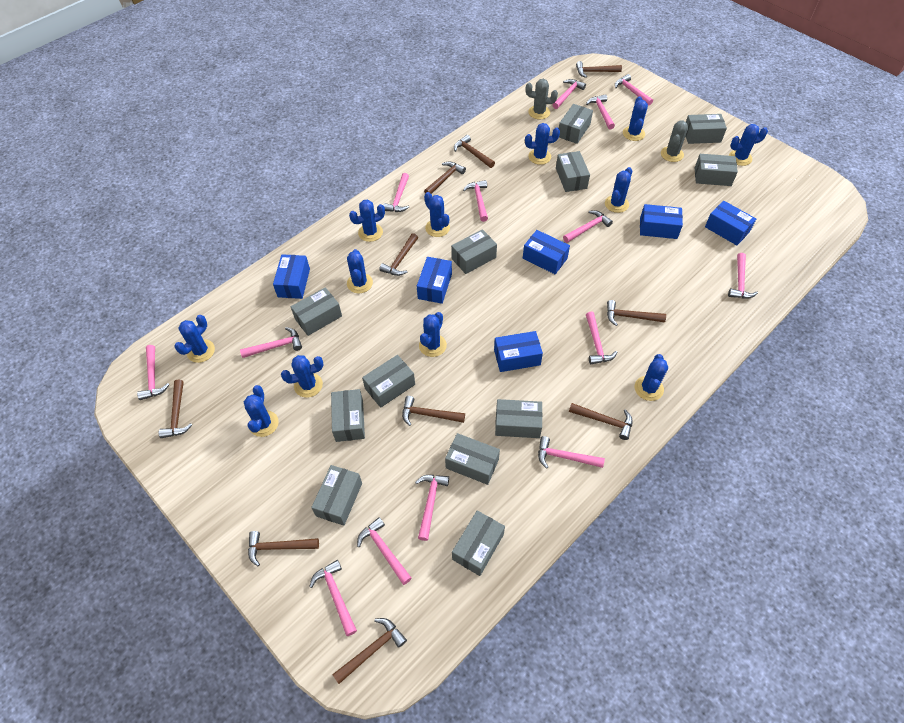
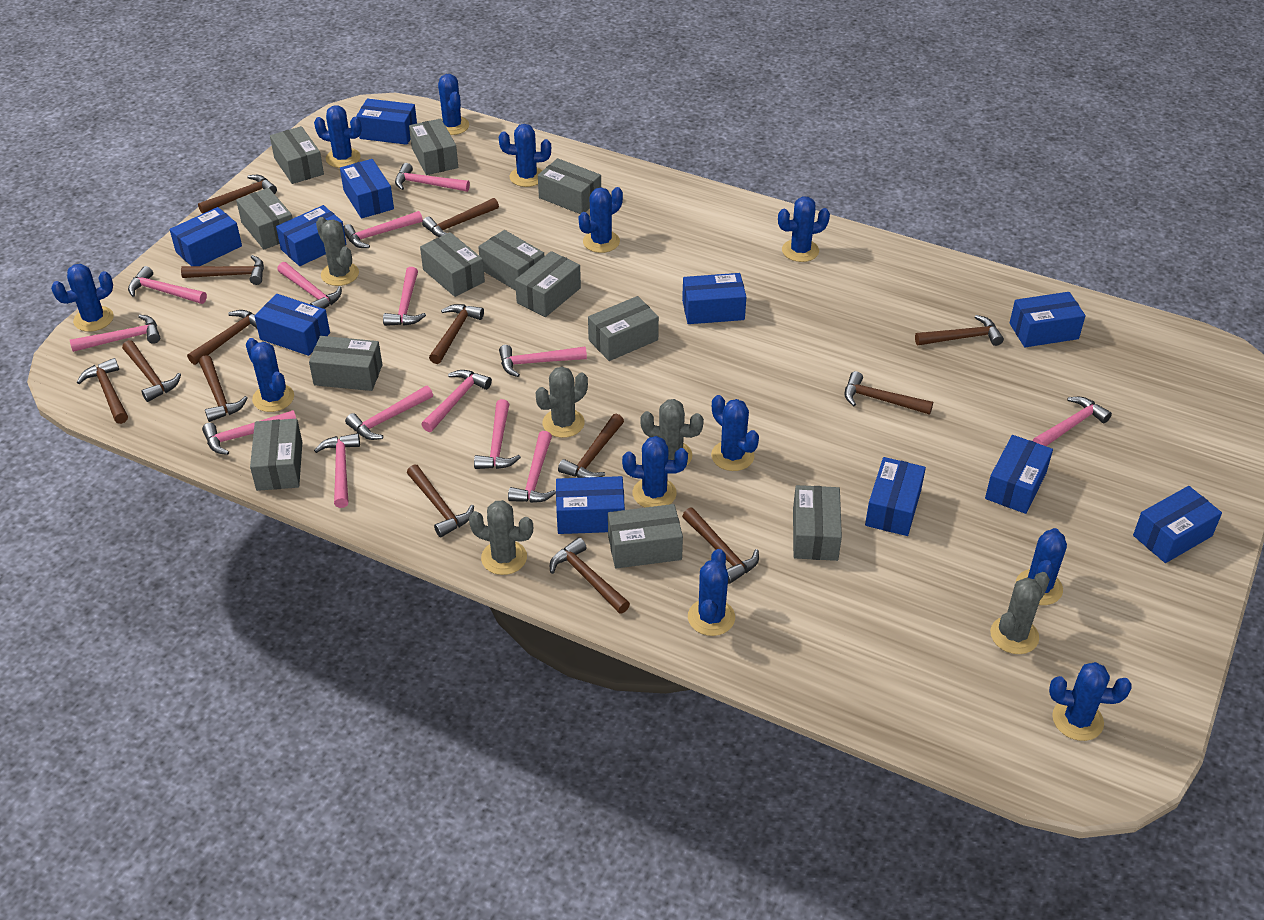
blue box: [273,254,310,299] [417,257,452,304] [494,331,543,372] [523,230,570,274] [640,204,683,239] [705,201,756,245] = 6 -> [170,207,242,266] [254,294,330,356] [276,205,346,266] [340,159,394,218] [356,99,417,145] [556,476,625,534] [682,273,746,324] [865,457,926,536] [985,435,1053,514] [1010,292,1086,347] [1133,486,1222,563] = 11
brown hammer: [159,380,192,438] [248,531,319,566] [332,618,407,684] [379,233,418,276] [402,396,465,426] [424,161,466,194] [454,135,495,168] [569,403,633,440] [576,61,622,78] [607,300,666,326] = 10 -> [77,358,128,424] [122,340,181,402] [181,255,264,285] [187,310,257,365] [198,175,277,214] [199,355,248,422] [407,464,474,537] [422,198,499,237] [429,304,484,364] [550,537,630,614] [558,414,624,478] [682,508,759,584] [844,371,933,415] [915,315,1004,346] = 14
grey cactus: [526,79,558,119] [661,121,688,162] = 2 -> [316,217,359,286] [469,500,533,575] [536,367,588,438] [640,399,704,465] [990,572,1050,654] = 5

